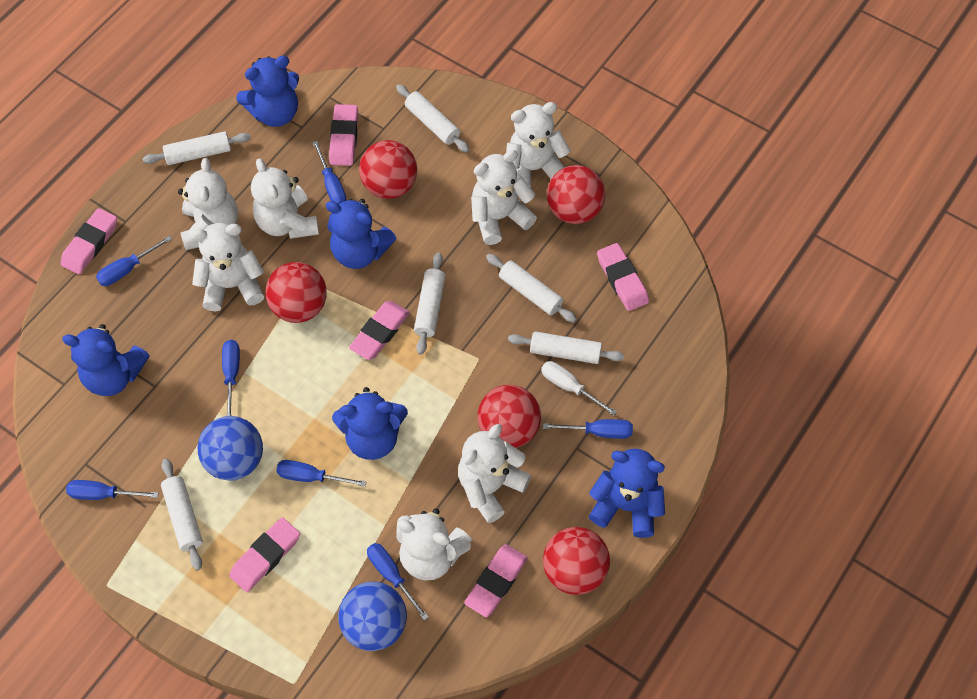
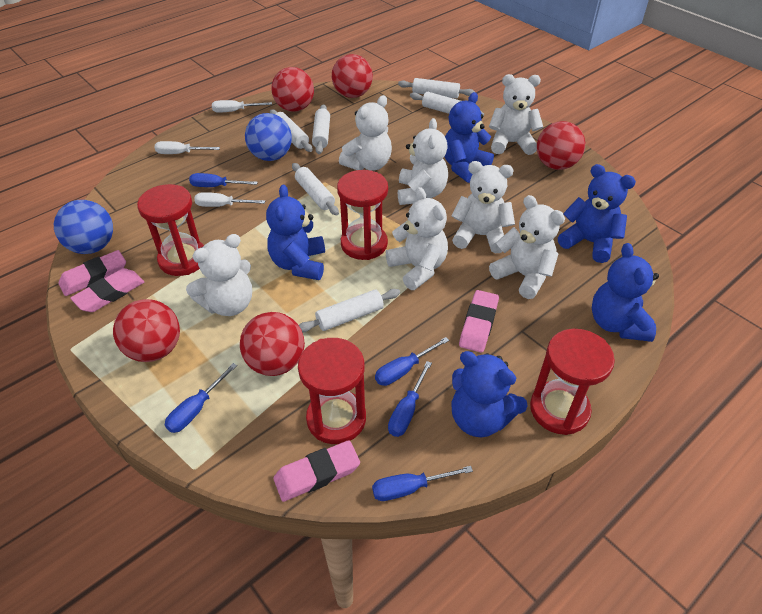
blue screwdriver: [66,480,159,500] [96,235,172,286] [222,340,240,416] [276,460,367,487] [312,141,346,204] [367,543,429,621] [543,419,633,439] = 7 -> [165,363,237,433] [189,173,258,187] [372,466,473,501] [375,337,449,386] [388,361,432,437] = 5
pink eraser: [61,208,117,274] [229,517,300,592] [329,104,358,166] [349,301,410,360] [464,544,528,617] [597,243,649,311] = 6 -> [58,250,126,296] [70,268,144,312] [273,440,360,502] [459,290,499,353] = 4
red hourglass: none = 0 -> [137,184,204,276] [298,338,366,444] [337,170,388,260] [530,329,615,435] = 4
white screwdriver: [541,361,617,416] = 1 -> [154,141,220,154] [194,192,265,207] [212,100,272,113] = 3

